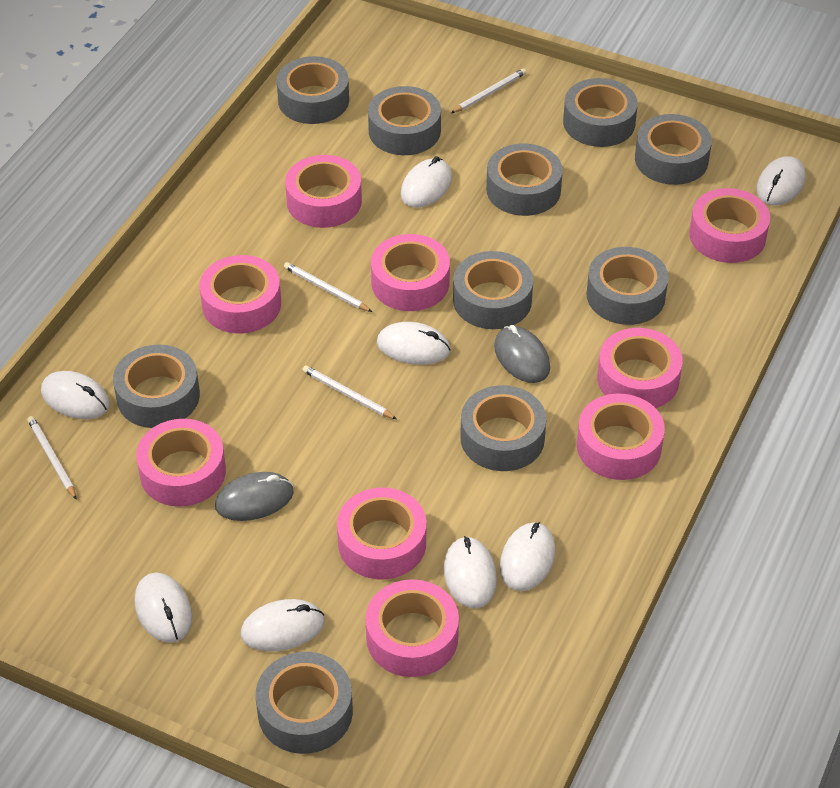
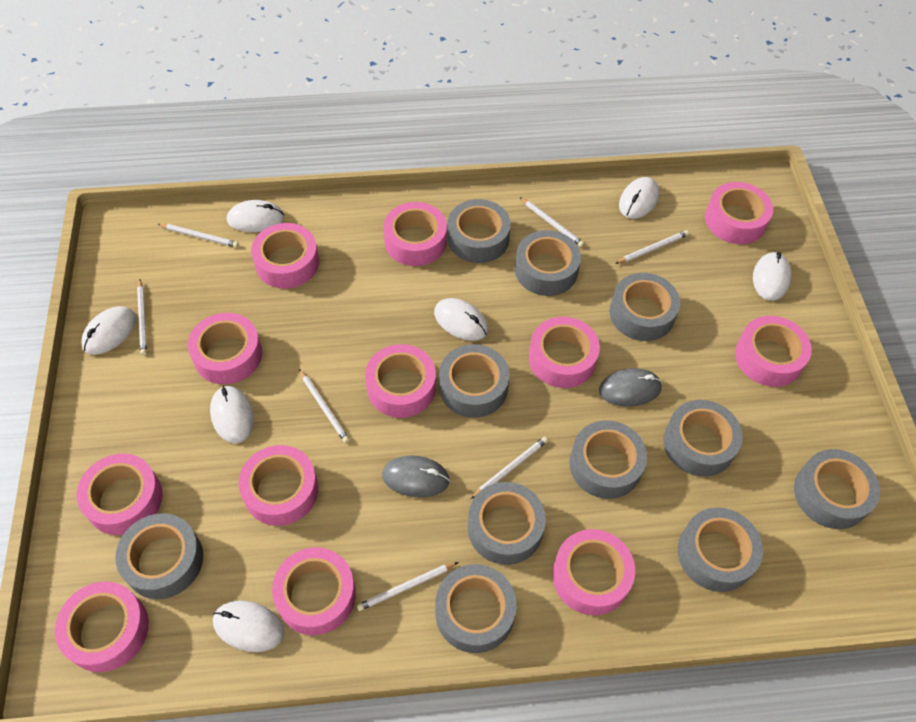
grey tape: [113,345,200,428] [256,652,353,754] [277,56,349,124] [368,86,441,155] [453,251,533,329] [460,385,546,471] [486,143,563,216] [563,78,638,147] [586,247,669,325] [635,114,712,185] = 10 -> [115,513,203,599] [435,564,517,653] [439,344,509,418] [447,199,511,263] [468,482,546,565] [515,230,581,296] [569,420,647,499] [609,273,680,341] [663,400,743,477] [678,508,763,592] [794,449,880,529] = 11
pink tape: [136,419,226,507] [199,255,281,334] [285,155,362,228] [337,488,426,580] [366,579,459,677] [371,234,450,311] [577,394,665,480] [597,328,683,408] [689,188,770,263] = 9 -> [55,581,149,672] [76,454,163,535] [188,313,262,384] [239,445,318,526] [251,223,319,289] [272,547,356,635] [365,344,436,418] [383,202,447,266] [529,317,600,388] [552,529,635,615] [705,182,773,244] [735,316,812,387] = 12
white mouse: [41,371,110,419] [135,573,192,643] [241,599,324,651] [377,322,451,365] [401,156,452,208] [444,536,497,608] [500,522,555,591] [757,156,806,205] = 8 -> [81,306,136,355] [210,386,254,443] [213,601,284,652] [227,200,284,232] [434,298,488,341] [619,177,659,219] [753,252,792,301] = 7
white pencil: [27,416,77,500] [284,262,372,312] [302,366,397,419] [451,68,526,113] = 4 -> [137,280,147,355] [158,224,238,247] [299,369,350,443] [357,562,458,611] [471,437,548,499] [520,197,584,247] [615,230,689,264] = 7

